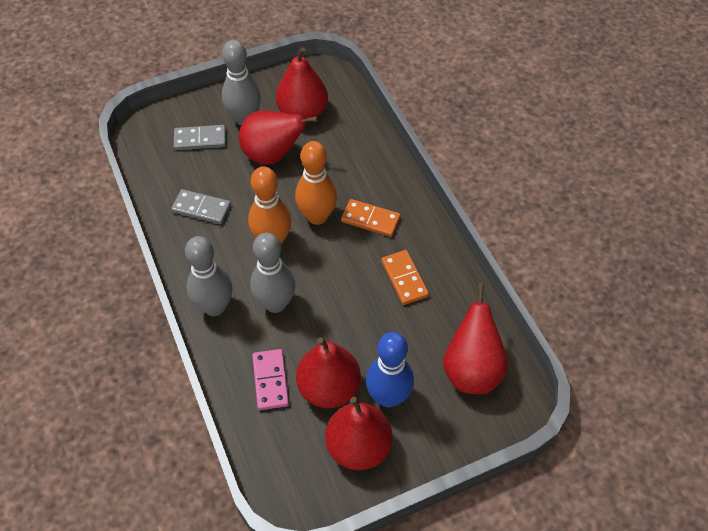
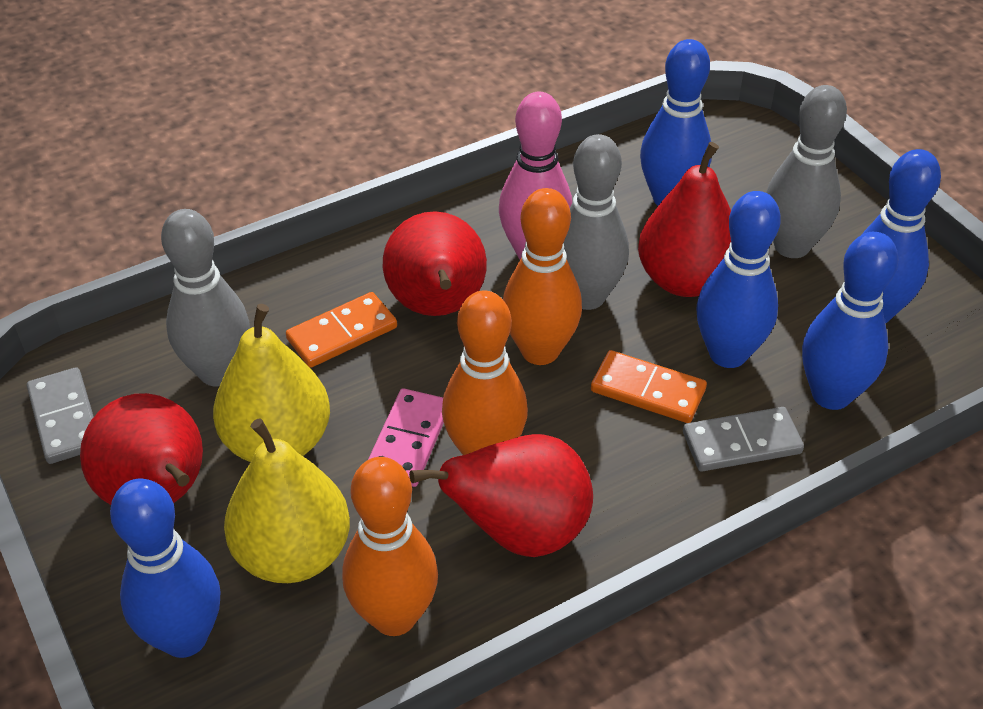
blue bowling pin: [366,332,414,407] = 1 -> [110,479,220,658] [640,39,712,206] [697,191,781,368] [802,232,899,410] [862,149,941,323] = 5
orange bowling pin: [248,166,291,245] [295,141,337,225] = 2 -> [342,457,438,636] [442,290,528,455] [503,188,582,365] = 3
pink bowling pin: none = 0 -> [499,92,572,259] = 1
red pear: [239,111,318,164] [276,47,328,119] [296,337,361,408] [325,397,393,470] [443,283,508,394] = 5 -> [80,393,203,505] [383,211,487,316] [409,434,593,557] [638,142,731,297] = 4
yellow pear: none = 0 -> [213,304,330,462] [224,418,350,583] = 2

